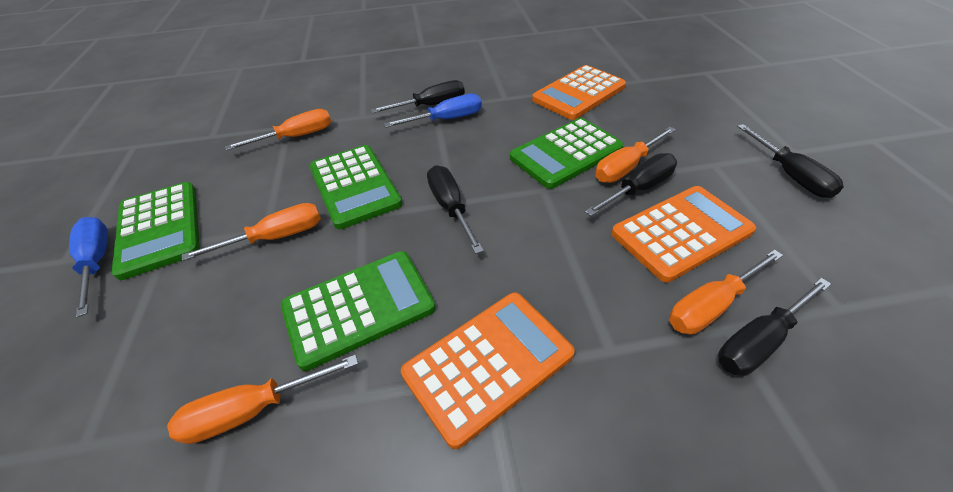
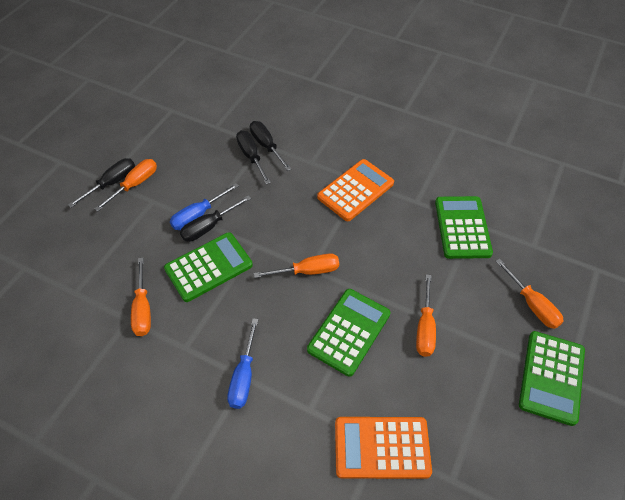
black screwdriver: [371,80,465,113] [427,165,484,254] [585,153,677,216] [718,278,831,376] [737,124,844,198] = 5 -> [68,158,135,208] [180,195,251,242] [236,130,271,185] [250,121,291,171] = 4
orange calculator: [401,292,575,449] [532,65,626,120] [611,186,756,282] = 3 -> [317,159,394,221] [335,417,432,479] = 2

